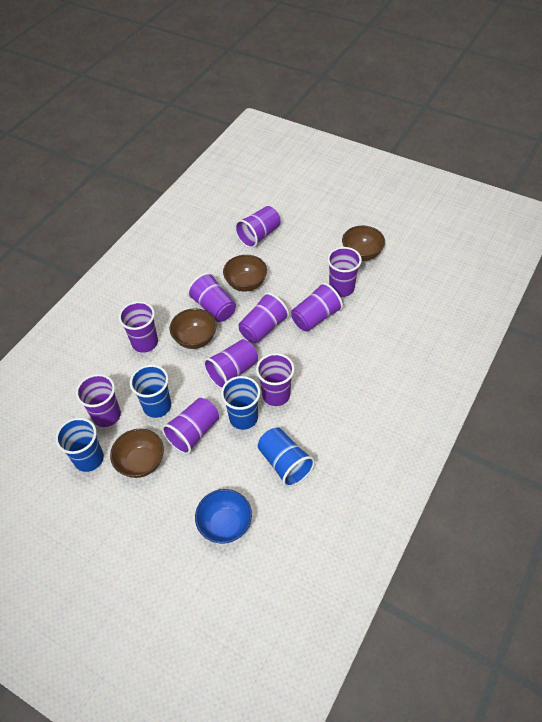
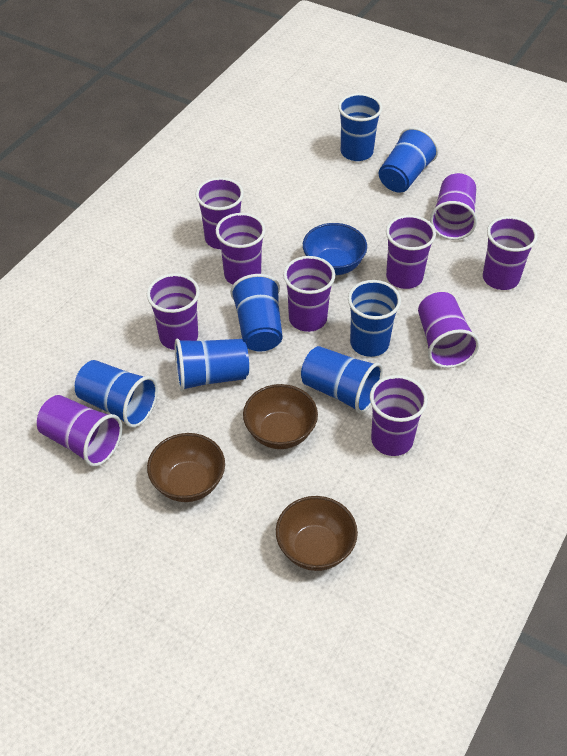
blue cup: [55,418,104,472] [130,365,171,418] [221,376,260,430] [258,428,315,487] = 4 -> [75,360,158,428] [175,339,249,391] [230,274,283,351] [301,346,383,414] [338,93,382,161] [348,280,401,357] [379,127,439,193] = 7
brown bowl: [110,429,164,478] [170,308,216,349] [223,255,267,292] [342,226,385,261] = 4 -> [147,433,225,502] [243,384,318,449] [276,496,358,571] = 3

